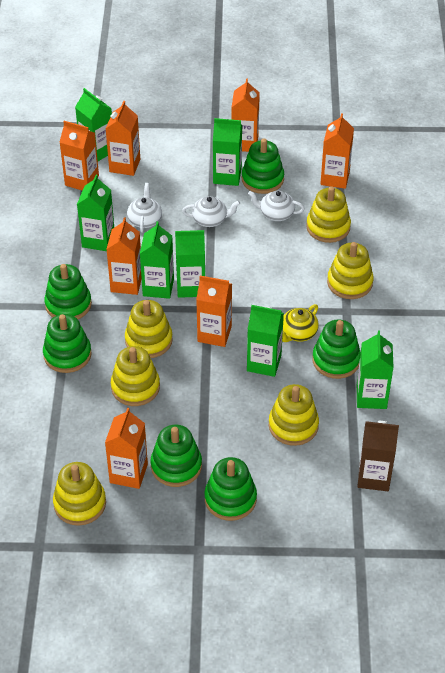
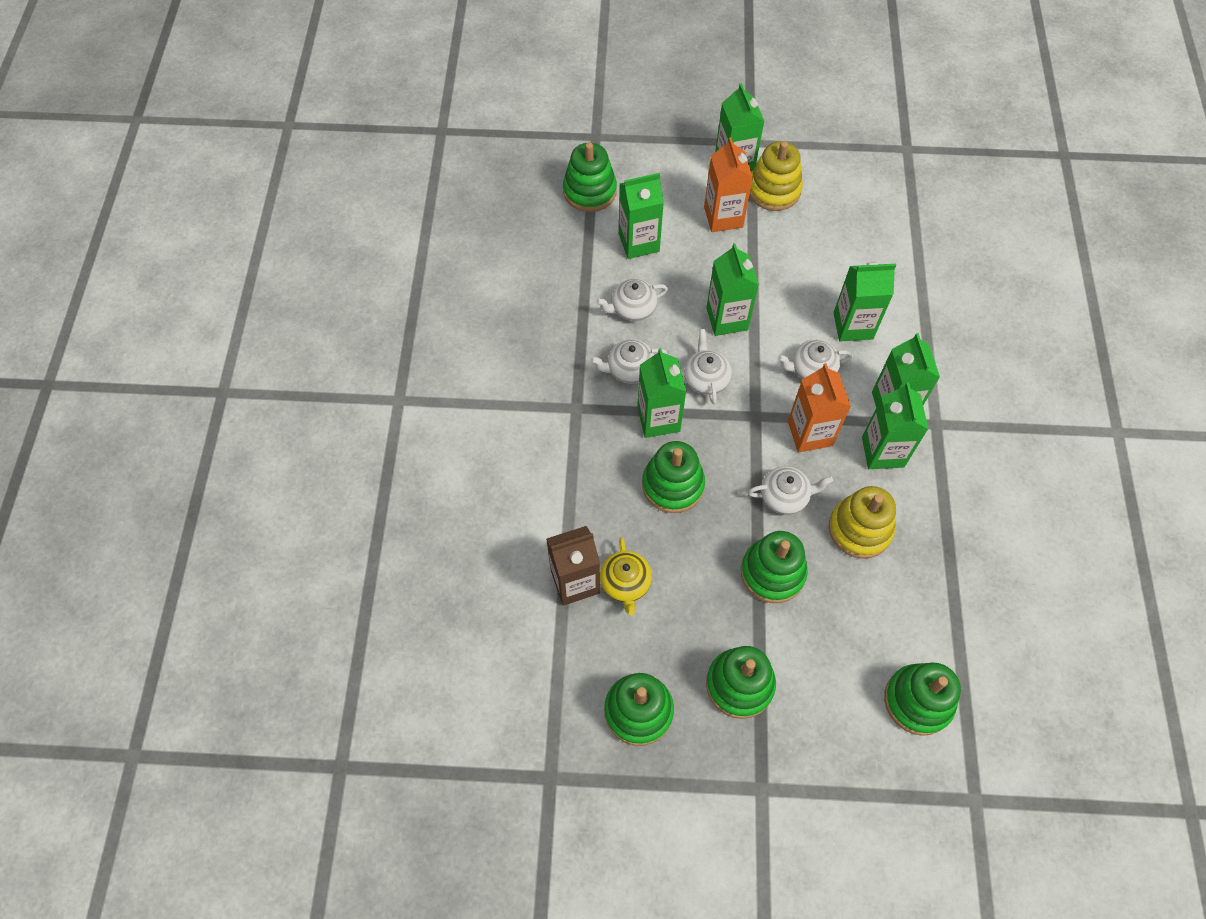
orange carton: [60,121,99,191] [105,408,148,489] [106,101,140,176] [106,217,142,295] [196,276,232,347] [231,78,260,152] [320,113,354,189] = 7 -> [704,137,753,232] [788,363,851,453] = 2
white teapot: [127,183,162,233] [182,196,240,227] [248,191,305,221] = 3 -> [590,339,667,384] [596,279,668,321] [684,329,732,404] [748,466,833,515] [778,340,853,379] = 5
yellow stacking toy: [53,462,106,526] [111,346,160,406] [125,300,173,358] [269,384,319,446] [306,186,351,243] [327,242,374,299] = 6 -> [749,141,803,211] [829,486,896,559] = 2

